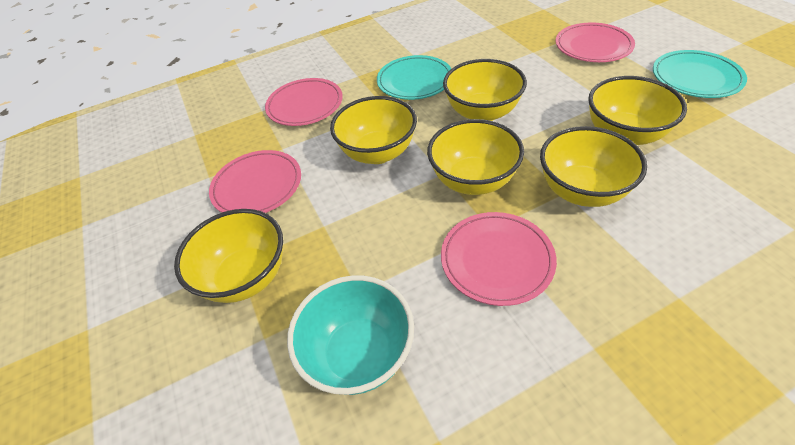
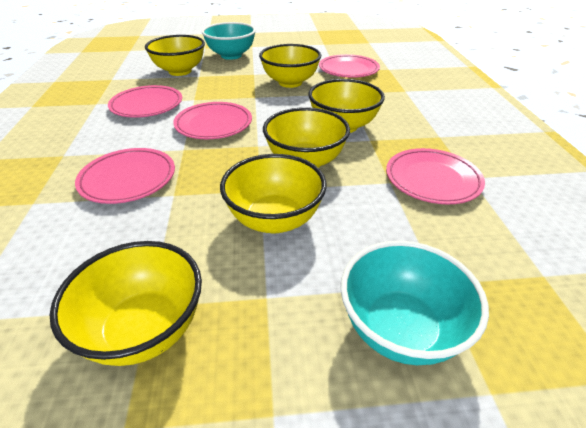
pink plate: [209,150,301,213] [265,78,343,126] [441,212,557,306] [556,23,635,62] = 4 -> [75,148,175,204] [108,85,182,118] [173,102,252,139] [319,54,380,78] [386,148,485,205] = 5
turquoise bowl: [287,275,414,395] = 1 -> [202,22,256,60] [340,241,489,365] = 2
turquoise plate: [377,55,451,100] [653,50,747,98] = 2 -> none = 0

